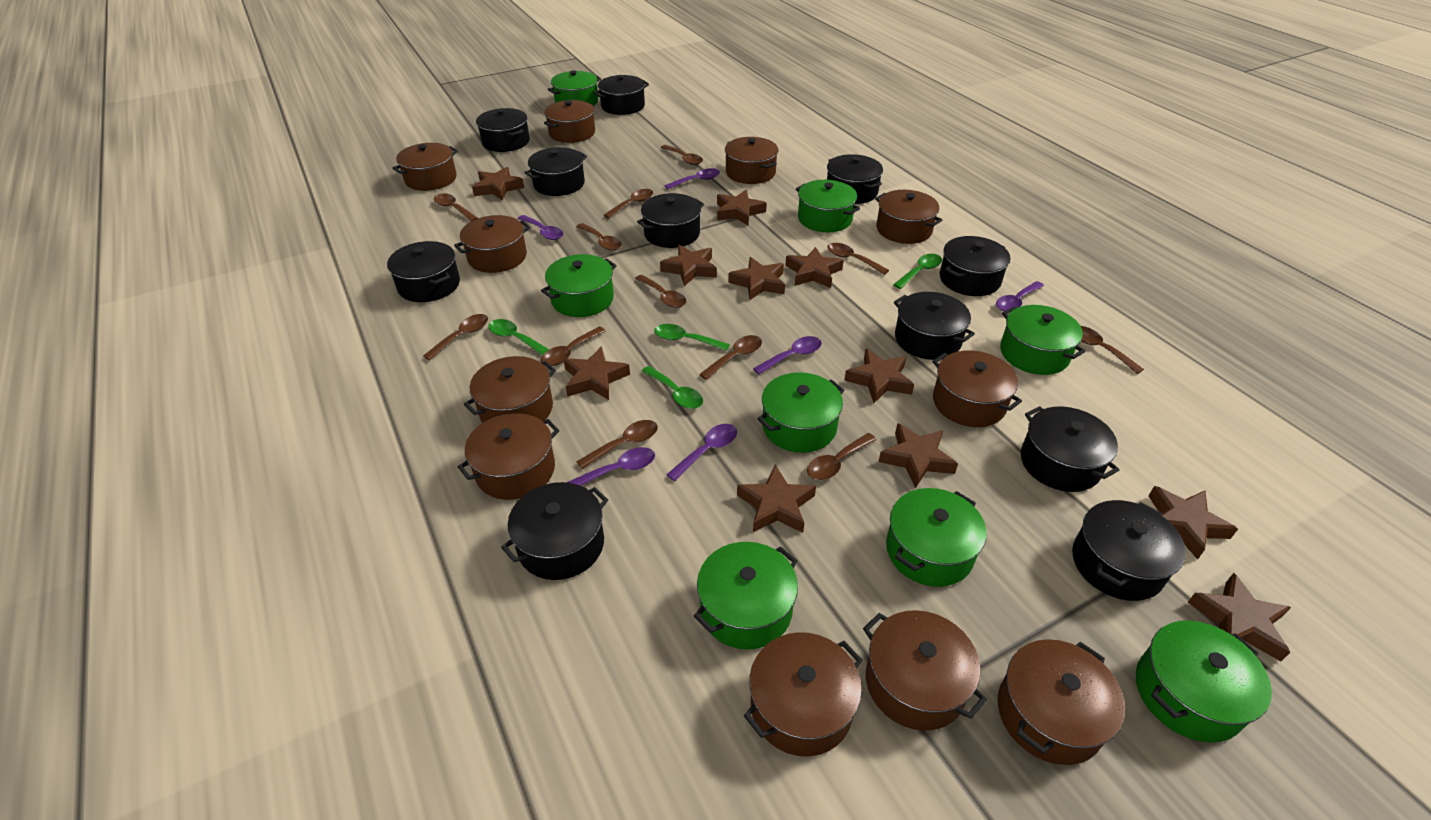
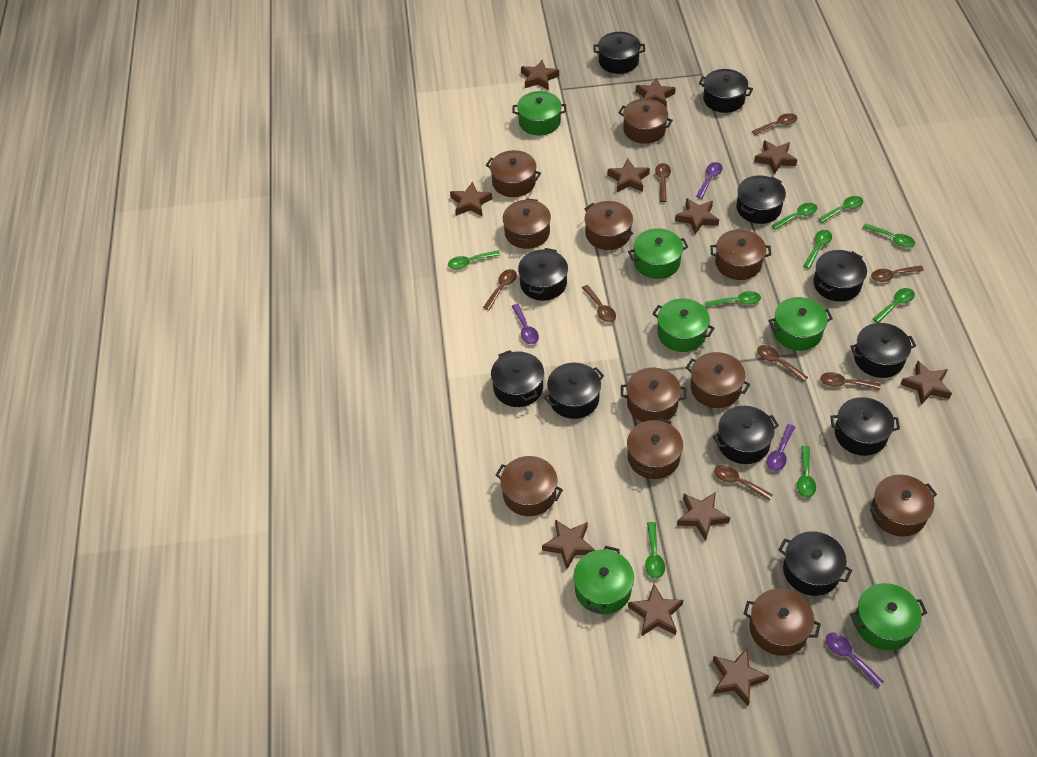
brown spoon: [423,314,488,361] [434,193,478,221] [541,327,606,366] [576,223,622,251] [576,420,658,469] [604,189,653,219] [635,275,686,308] [661,145,703,165] [699,335,762,380] [807,433,877,480] [827,243,889,275] [1081,326,1144,374] = 12 -> [483,269,517,310] [582,285,616,322] [655,163,671,202] [714,465,773,501] [752,113,797,135] [757,345,808,382] [820,372,881,390] [871,265,924,282] = 8
green pot: [541,254,617,317] [548,70,601,105] [694,542,798,650] [758,372,844,453] [796,180,860,232] [886,488,986,587] [1000,305,1086,375] [1136,620,1272,742] = 8 -> [513,91,566,136] [574,546,634,614] [628,228,688,279] [652,298,715,352] [768,297,833,351] [850,583,927,650] = 6
green spoon: [488,319,549,356] [642,366,703,409] [654,324,730,351] [893,254,942,289] = 4 -> [448,250,500,269] [645,522,665,579] [705,291,761,308] [771,203,818,230] [797,446,816,498] [803,230,832,269] [818,196,863,223] [862,223,915,248] [873,288,915,323] = 9
purple spoon: [518,215,563,240] [566,447,655,486] [664,168,720,189] [666,424,737,481] [753,336,822,375] [996,281,1044,311] = 6 -> [512,304,539,344] [696,162,723,199] [767,424,795,471] [826,632,884,688] = 4

